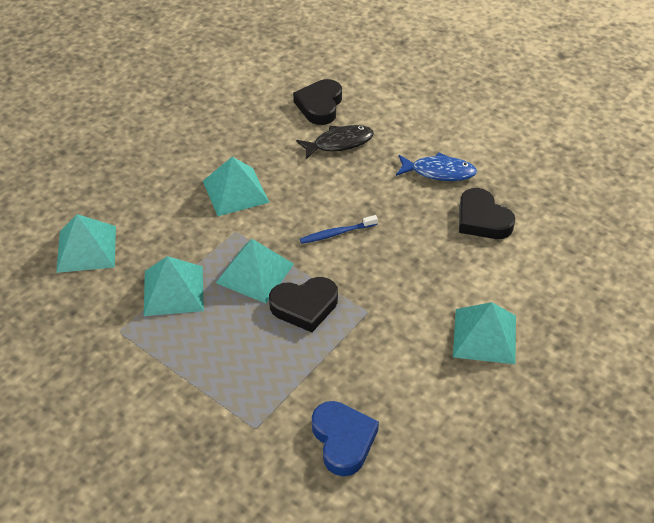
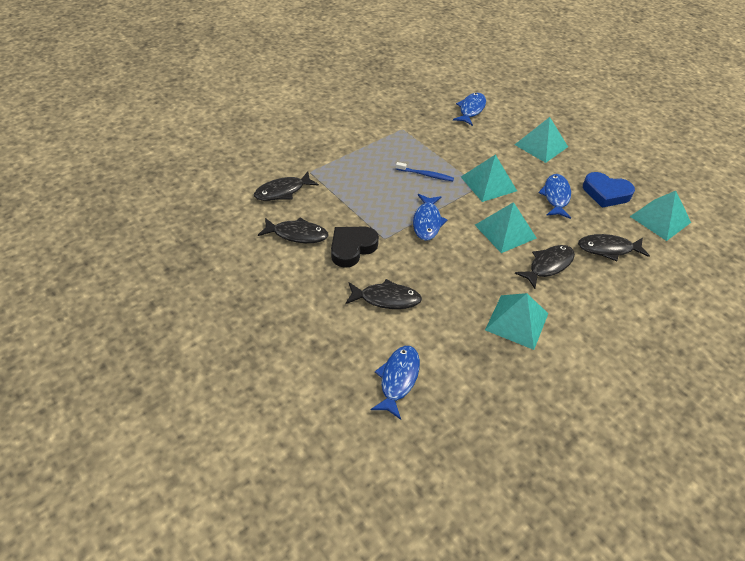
black fish: [296,125,374,159] = 1 -> [254,172,319,201] [258,218,329,243] [345,279,422,309] [515,245,575,289] [578,234,650,261] = 5
black heart: [269,277,338,332] [293,79,342,125] [459,188,515,239] = 3 -> [331,227,379,268] = 1
blue fish: [396,152,477,181] = 1 -> [371,346,420,420] [413,194,448,241] [453,93,486,126] [538,174,571,219] = 4

